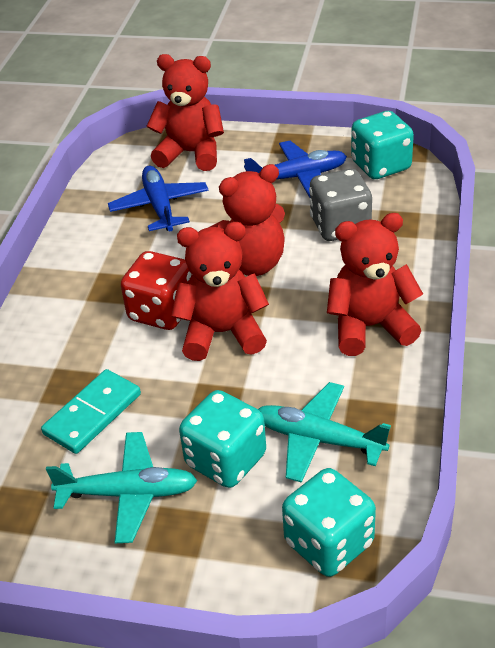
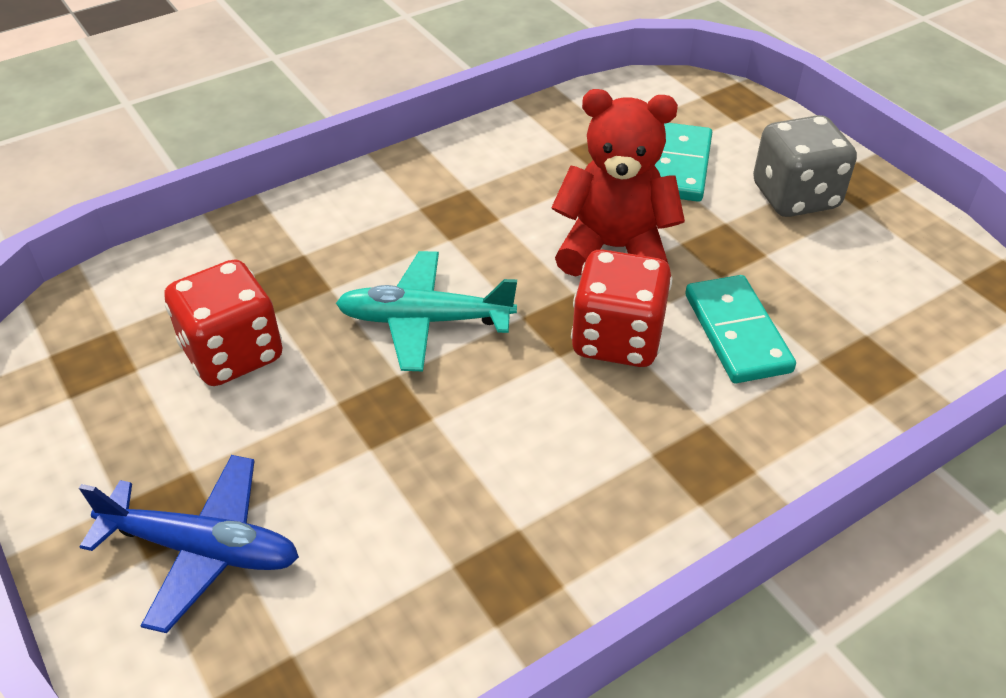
blue plane: [108,166,209,231] [244,141,347,198] = 2 -> [79,455,299,633] = 1
red dice: [121,251,192,330] = 1 -> [165,259,282,386] [571,250,672,367] = 2
red teddy bear: [147,54,224,171] [171,222,269,361] [208,164,285,276] [327,213,423,356] = 4 -> [551,89,685,276] = 1
turquoise dice: [179,390,266,488] [282,468,376,577] [351,111,414,179] = 3 -> none = 0
turquoise domino: [41,369,141,454] = 1 -> [654,123,712,202] [685,275,796,383] = 2
turquoise plane: [46,432,198,543] [258,382,391,483] = 2 -> [336,251,517,371] = 1

